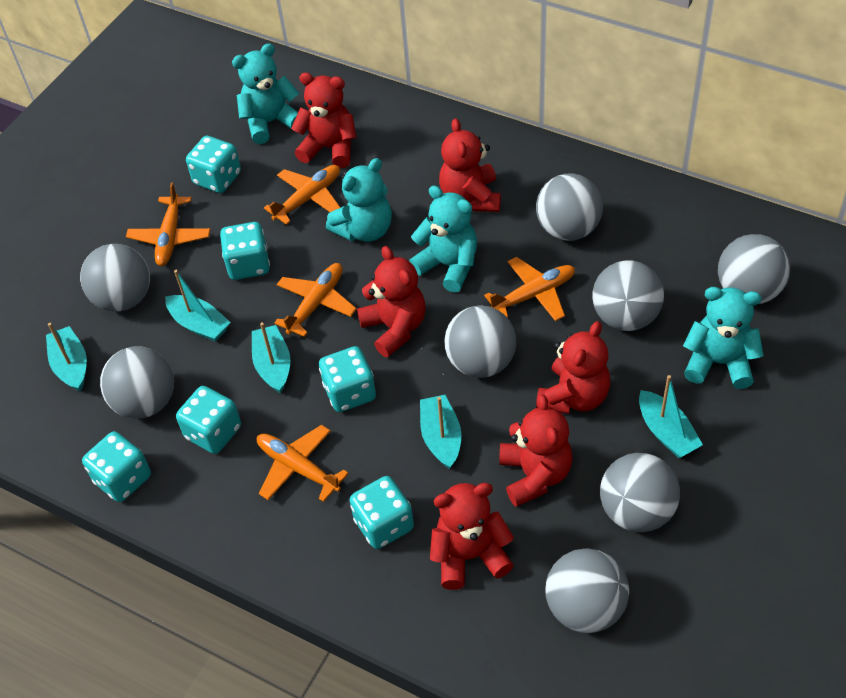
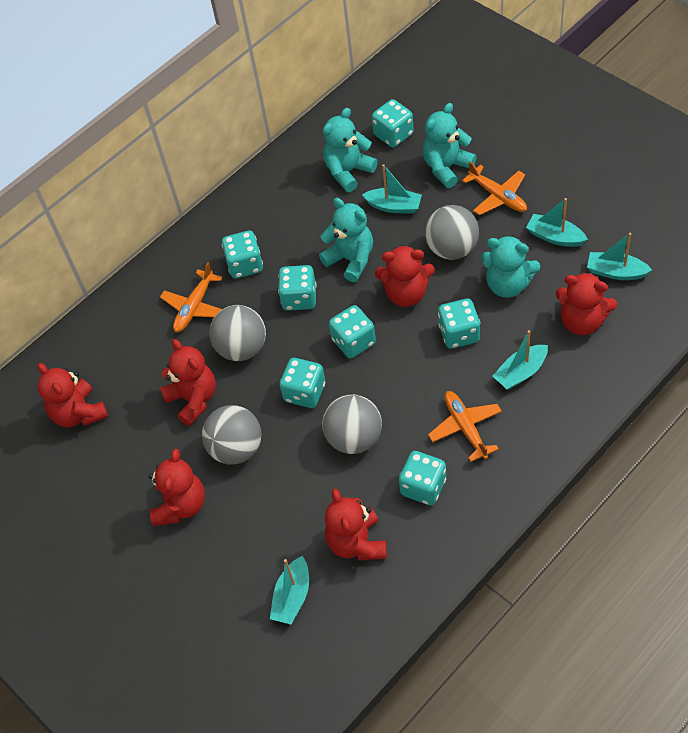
grey ball: [80,244,150,312] [100,346,174,419] [444,305,516,378] [536,173,603,241] [545,548,629,633] [592,260,664,331] [600,453,680,532] [718,234,790,304] = 8 -> [202,405,261,465] [209,305,266,361] [322,394,382,454] [425,205,479,260] = 4
orange plane: [126,182,211,266] [257,425,349,502] [264,165,341,225] [274,263,357,337] [484,257,575,321] = 5 -> [160,262,222,332] [428,391,502,462] [462,161,527,215] = 3
turquoise dice: [82,431,151,502] [176,386,241,454] [186,136,241,193] [220,222,270,280] [319,346,376,412] [350,476,414,549] = 6 -> [222,231,263,278] [278,265,317,311] [280,358,325,408] [329,305,376,358] [372,99,414,147] [399,451,446,506] [438,298,480,349] = 7

